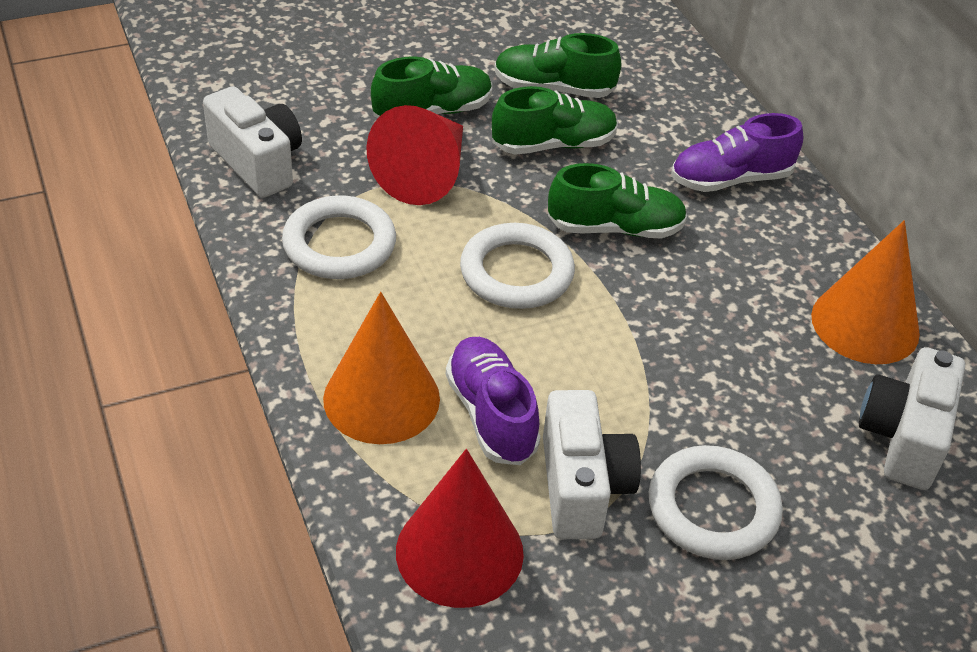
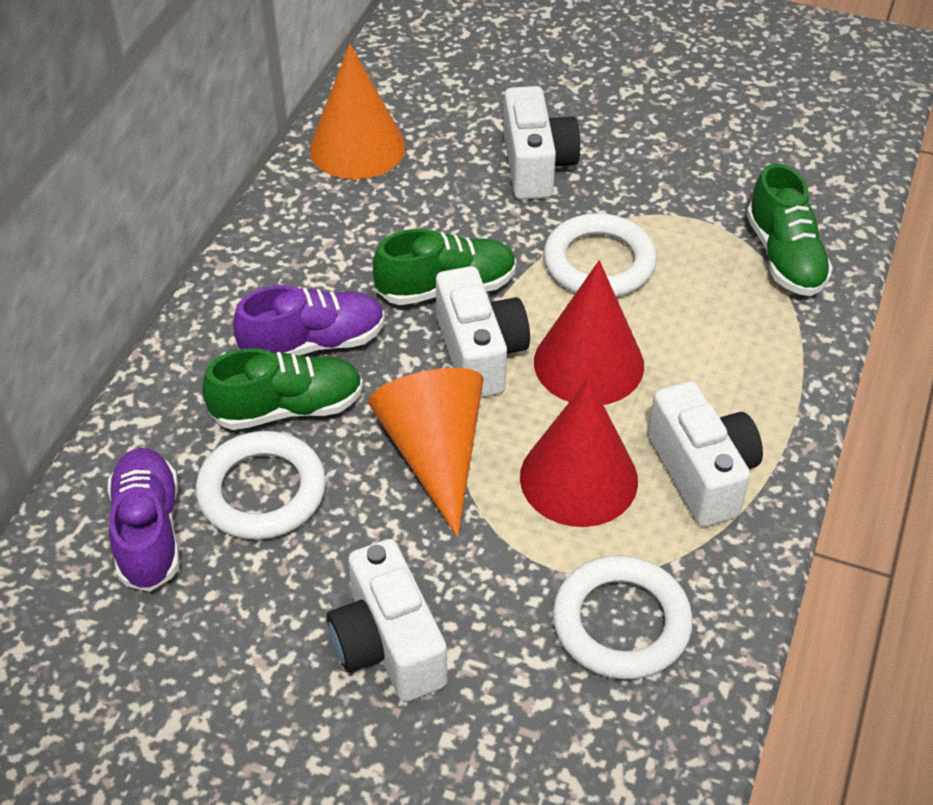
green shoe: [371,56,492,118] [492,86,618,155] [494,33,621,98] [548,163,687,238] = 4 -> [202,348,363,430] [373,229,516,305] [746,163,833,296] = 3
white camera: [203,86,302,198] [543,390,641,539] [859,347,965,490] = 3 -> [327,539,447,702] [436,266,530,398] [503,86,580,200] [648,381,763,527] = 4

